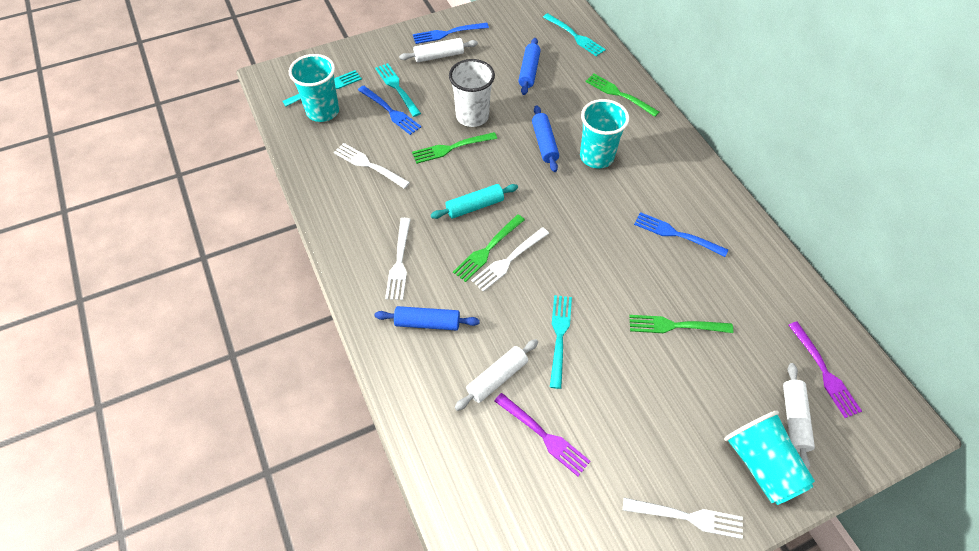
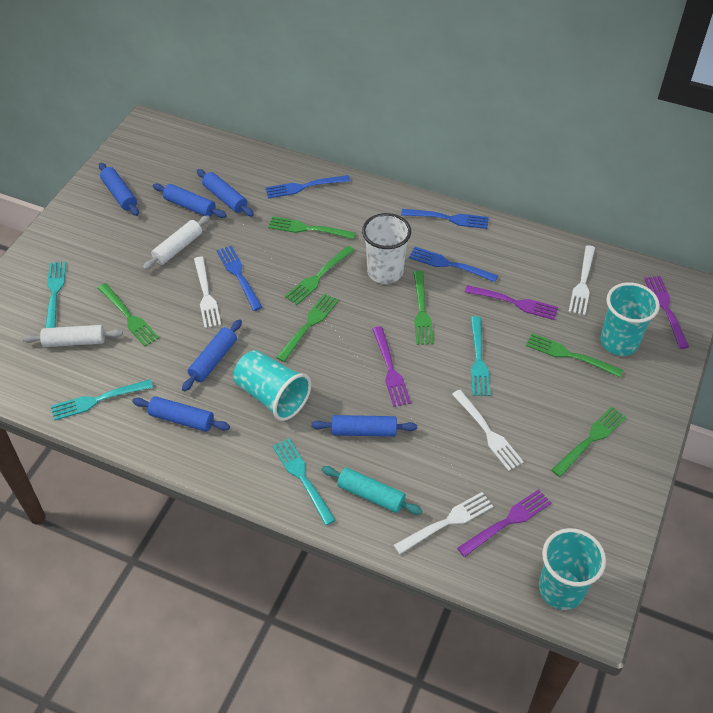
blue fork: [358,86,421,135] [413,23,489,44] [634,212,728,257] = 3 -> [216,246,262,311] [265,175,350,199] [401,209,489,229] [409,247,498,282] = 4
blue rolling pin: [375,306,480,331] [518,38,541,95] [532,105,559,172] = 3 -> [99,163,139,216] [132,396,230,432] [153,183,227,218] [182,319,242,391] [197,169,254,216] [311,415,417,437] = 6
green fork: [412,132,497,164] [453,215,525,282] [585,74,659,117] [629,315,733,333] = 4 -> [98,283,159,347] [268,216,356,239] [276,293,339,362] [285,246,355,305] [413,271,434,345] [526,333,623,377] [551,407,626,477] = 7
purple fork: [494,393,591,476] [788,322,862,418] = 2 -> [372,326,411,407] [457,489,551,557] [465,285,558,320] [644,276,689,349] = 4
white rolling pin: [399,38,478,62] [455,339,538,411] [783,363,815,470] = 3 -> [22,325,123,347] [143,215,210,270] = 2

